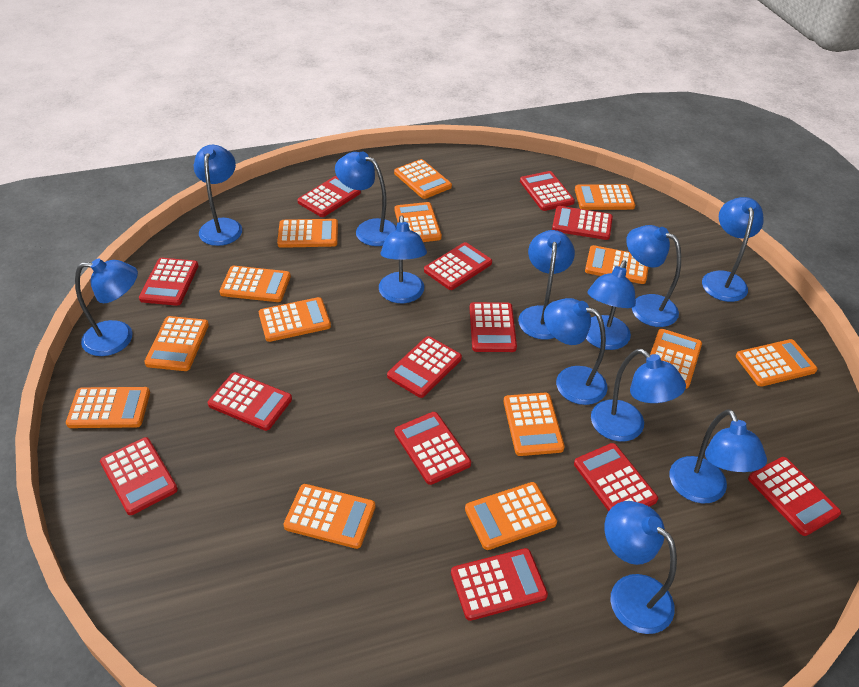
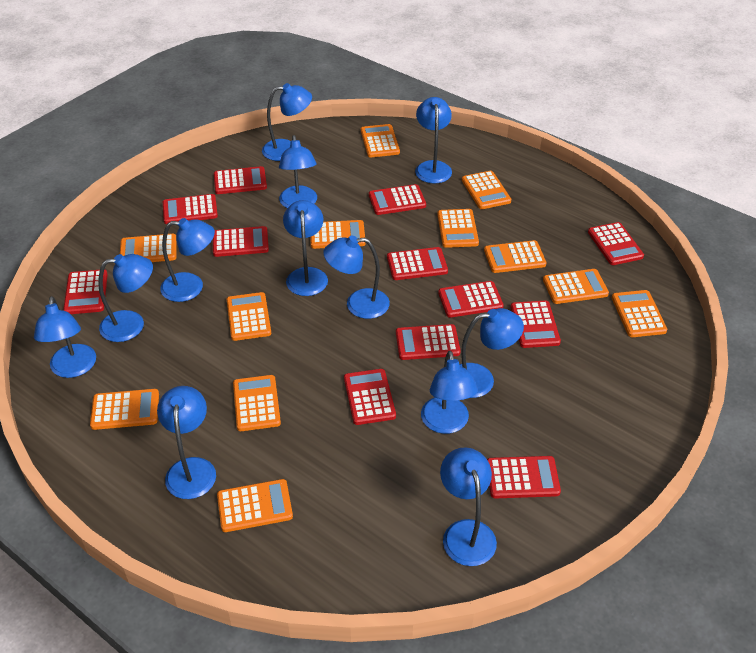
orange calculator: [66,387,150,428] [144,316,209,371] [219,266,291,302] [259,297,331,342] [277,219,338,248] [283,484,375,549] [394,159,452,199] [394,202,442,242] [465,482,557,550] [503,393,565,456] [575,184,635,210] [585,245,648,284] [650,329,702,389] [736,339,818,387] = 14 -> [90,389,159,430] [120,234,177,262] [217,479,293,532] [227,292,271,341] [233,375,281,431] [310,220,366,249] [361,124,400,158] [437,209,479,248] [462,171,511,209] [484,240,546,273] [543,269,609,304] [612,290,667,337] = 12
red calculator: [100,437,178,515] [139,258,199,306] [208,372,292,431] [297,176,361,217] [387,336,462,398] [395,412,471,485] [424,242,492,290] [451,548,548,621] [470,302,517,352] [520,171,575,211] [552,206,613,240] [574,443,658,511] [748,457,841,536] = 13 -> [63,269,108,314] [163,194,218,224] [213,226,269,257] [214,166,267,194] [344,369,396,425] [369,184,426,215] [387,247,448,280] [396,324,461,360] [438,281,504,318] [487,456,561,498] [510,301,561,348] [588,222,644,265] = 12

